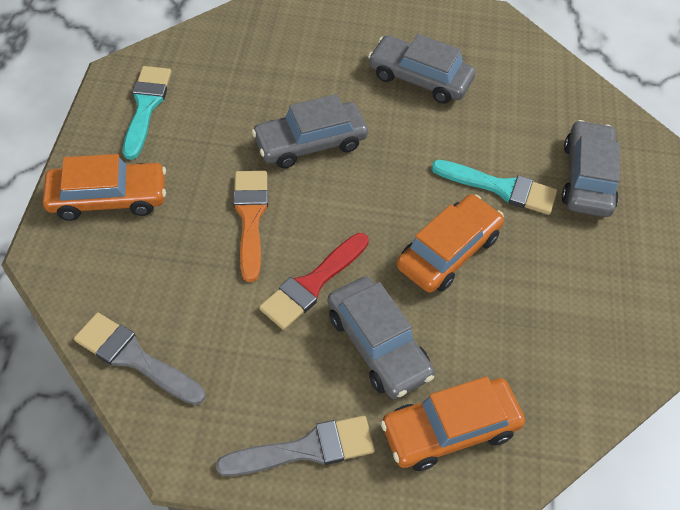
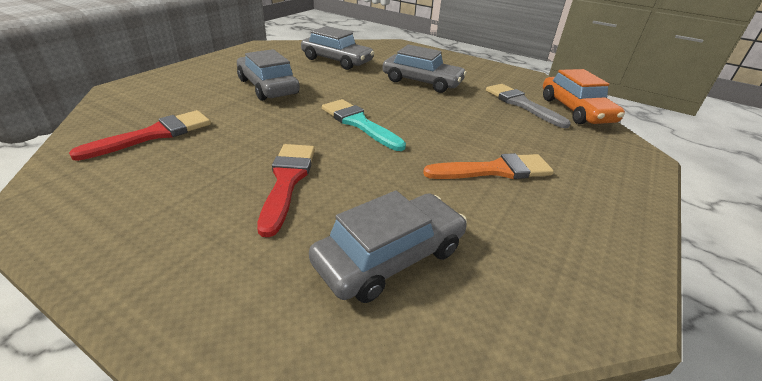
grey brush: [74,312,205,405] [216,416,375,476] = 2 -> [486,84,571,128] = 1
orange car: [43,154,166,221] [380,376,525,471] [397,194,504,293] = 3 -> [543,69,625,124] = 1
red brush: [259,233,369,330] = 1 -> [69,110,211,161] [257,144,315,237] = 2
turquoise brush: [123,66,171,160] [431,160,557,215] = 2 -> [322,99,406,151] = 1

